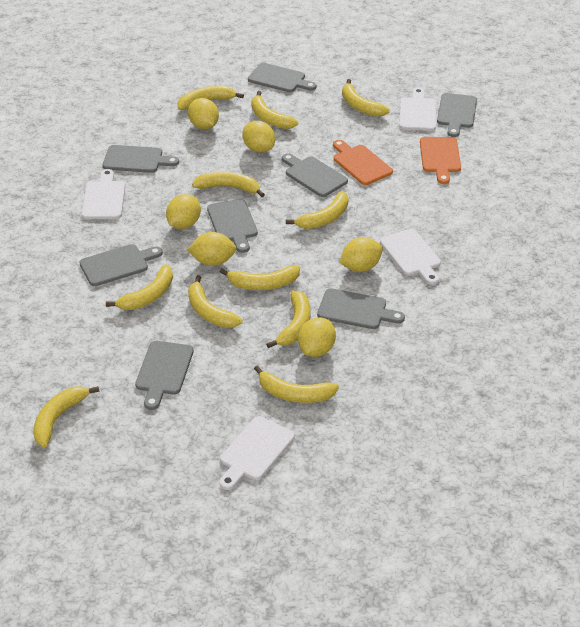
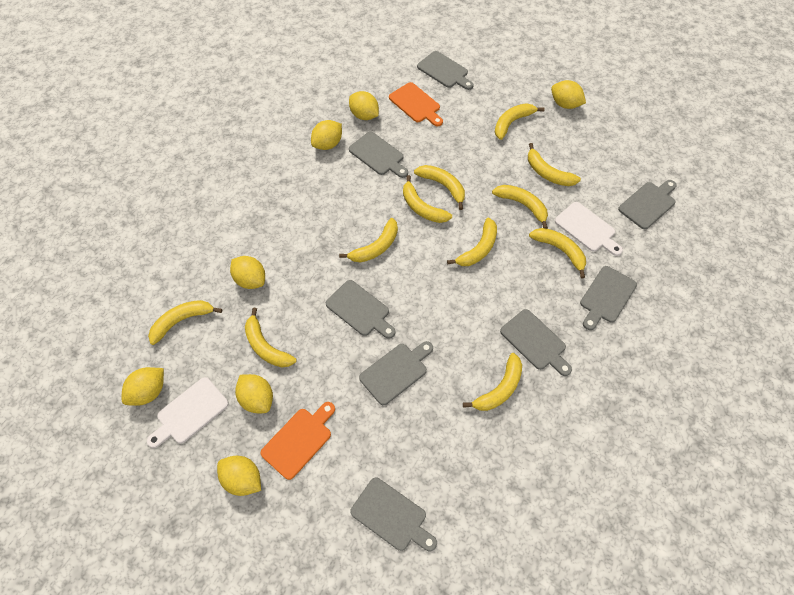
white cutting board: [82,169,125,219] [220,416,294,490] [380,229,441,285] [399,88,436,131] = 4 -> [147,377,229,448] [555,202,623,256] = 2
yellow lemon: [166,194,201,229] [187,232,237,266] [188,98,219,130] [242,121,275,153] [298,317,336,357] [339,237,383,272] = 6 -> [122,367,164,406] [217,456,261,496] [230,256,265,289] [235,374,273,413] [311,120,342,150] [349,91,379,120] [551,80,586,109] = 7

